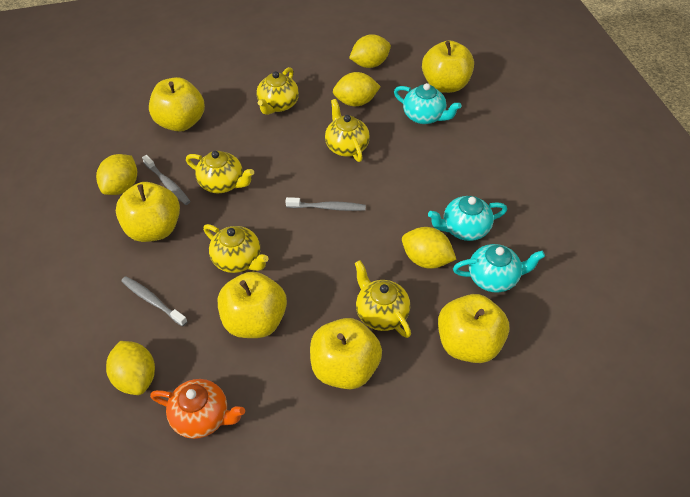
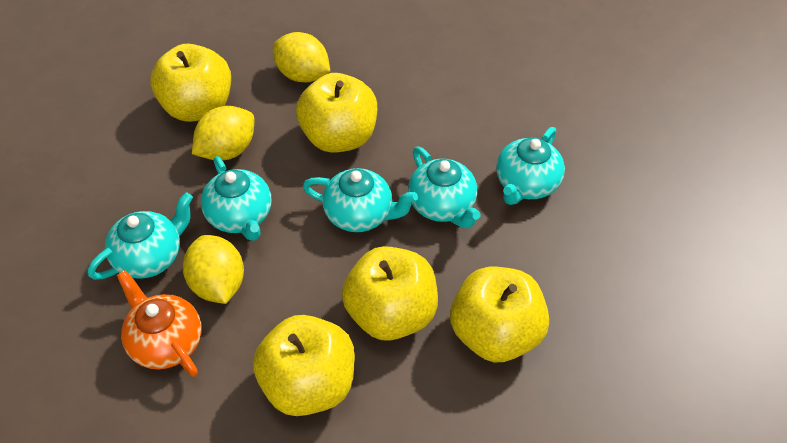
grey toothbrush: [121,276,188,326] [142,155,191,205] [285,197,366,211] = 3 -> none = 0
turquoise teapot: [394,83,462,124] [428,196,507,241] [453,244,545,292] = 3 -> [88,192,193,280] [201,156,272,241] [303,168,418,232] [408,147,481,229] [496,127,565,205] = 5
yellow apple: [116,182,180,242] [149,77,205,132] [218,271,287,338] [310,318,382,389] [422,40,474,93] [438,294,509,363] = 6 -> [150,44,231,122] [253,315,355,416] [296,73,377,153] [342,246,438,341] [450,267,549,363] = 5
yellow lemon: [96,154,137,195] [106,341,155,395] [333,72,381,106] [349,34,391,68] [402,227,456,269] = 5 -> [183,235,244,304] [192,106,254,161] [273,32,330,82] = 3
yellow teapot: [186,151,254,194] [203,224,269,273] [256,67,299,115] [325,99,370,162] [355,261,411,338] = 5 -> none = 0

